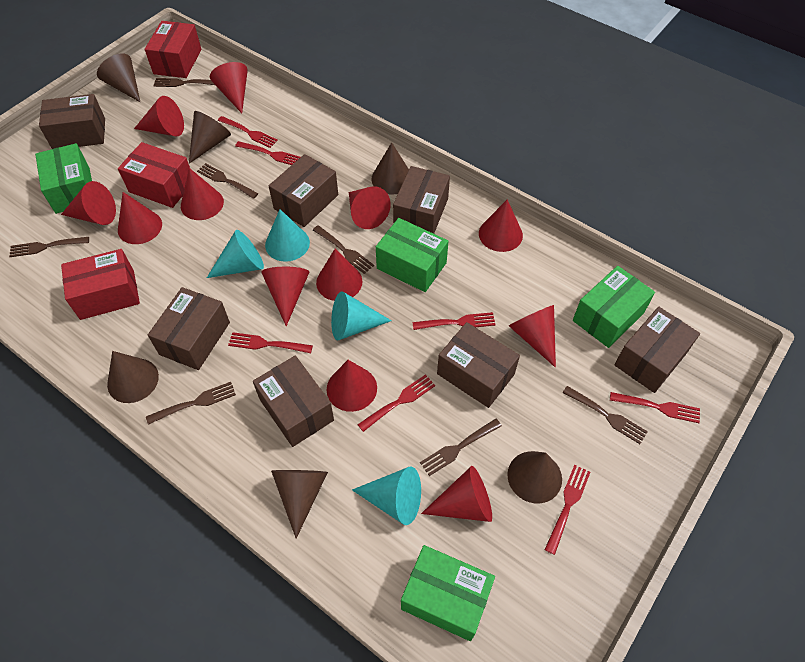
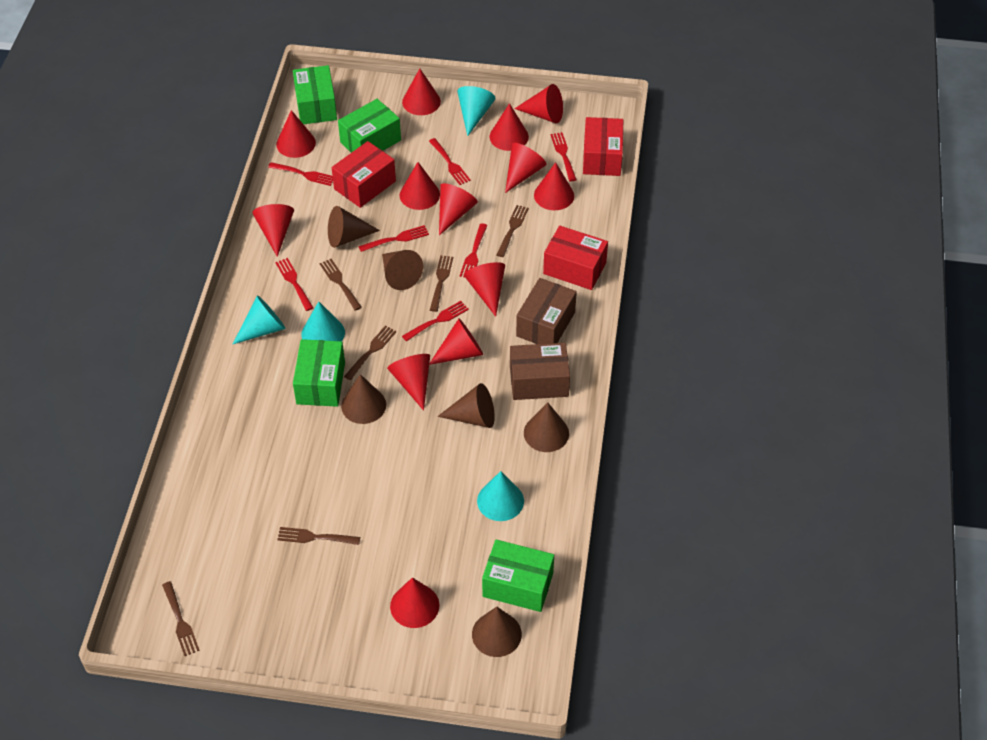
brown box: [39,94,105,149] [148,287,230,370] [253,356,334,447] [269,154,338,227] [393,166,450,234] [437,322,520,408] [614,307,700,393] = 7 -> [510,343,570,400] [516,278,577,344] = 2
brown fork: [9,237,89,257] [146,382,236,425] [153,78,215,87] [197,163,258,199] [313,225,374,274] [420,419,502,476] [563,386,648,444] = 7 -> [162,581,200,656] [277,527,360,545] [320,259,362,311] [344,326,396,380] [430,255,453,312] [496,205,529,257] = 6
red cone: [61,181,116,225] [118,192,162,244] [134,96,184,137] [181,168,224,220] [210,62,248,113] [261,267,309,326] [316,249,362,301] [327,360,377,412] [349,186,391,229] [421,466,492,522] [479,200,523,252] [509,305,556,368] = 12 -> [252,204,294,257] [276,110,316,158] [387,354,430,411] [390,577,440,628] [400,162,440,210] [402,68,441,115] [429,318,483,365] [439,183,478,235] [464,262,505,317] [490,103,529,151] [505,143,546,193] [514,84,563,123] [534,162,574,210] = 13

